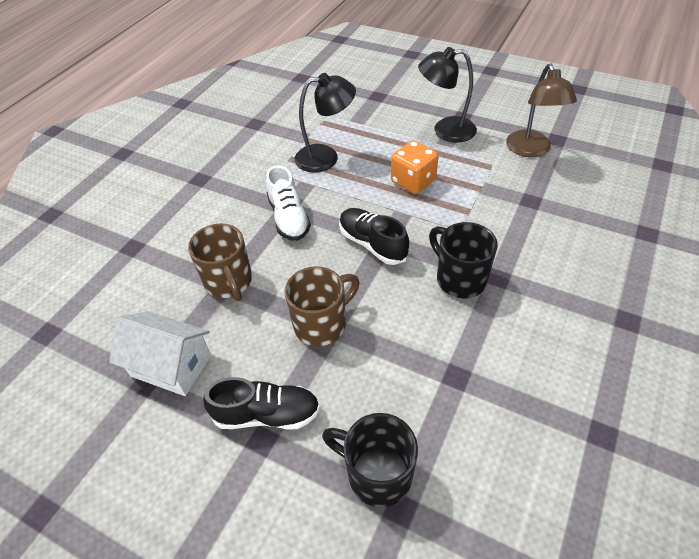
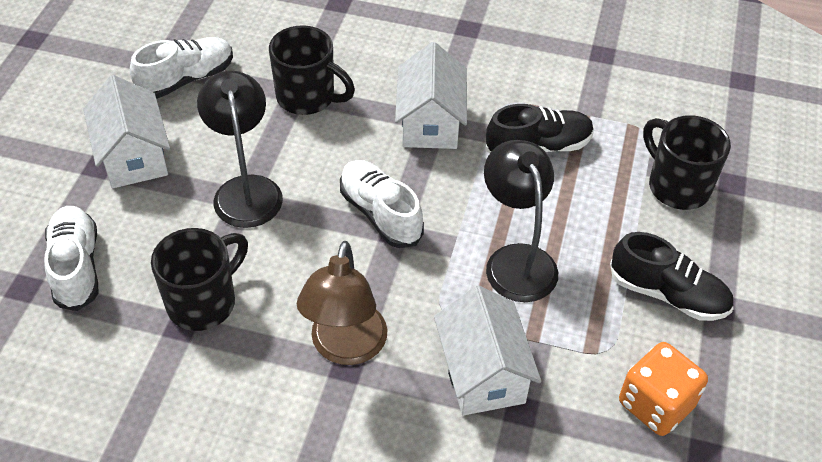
black mug: [322,413,418,507] [429,222,498,299] = 2 -> [151,228,248,331] [269,25,355,115] [643,115,731,210] = 3
brown mug: [188,223,252,301] [285,266,360,346] = 2 -> none = 0
white house: [109,311,211,396] = 1 -> [83,75,170,188] [395,42,467,149] [434,285,541,416] = 3
white shoe: [266,165,311,241] = 1 -> [44,206,98,311] [130,37,233,99] [340,160,424,248] = 3

